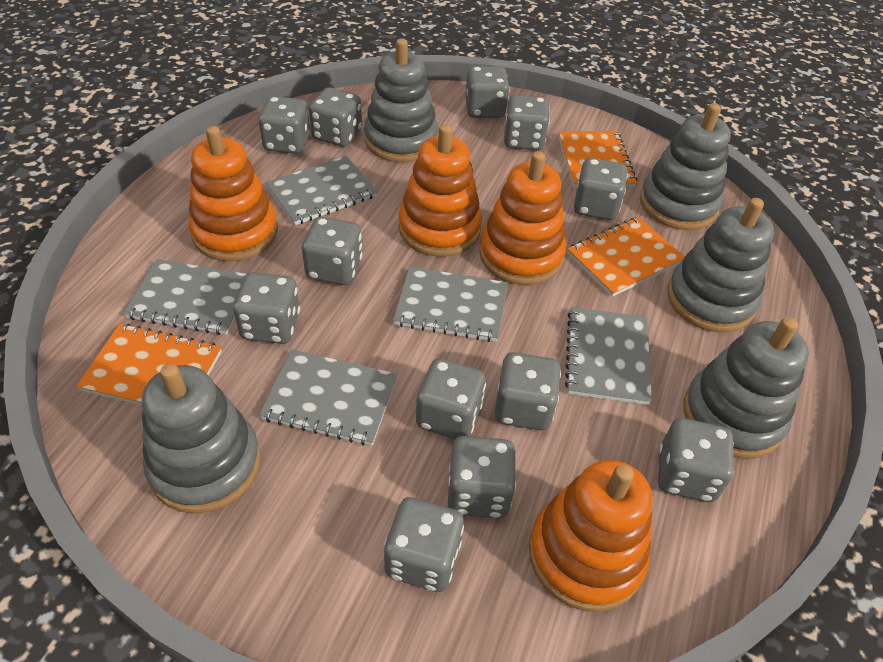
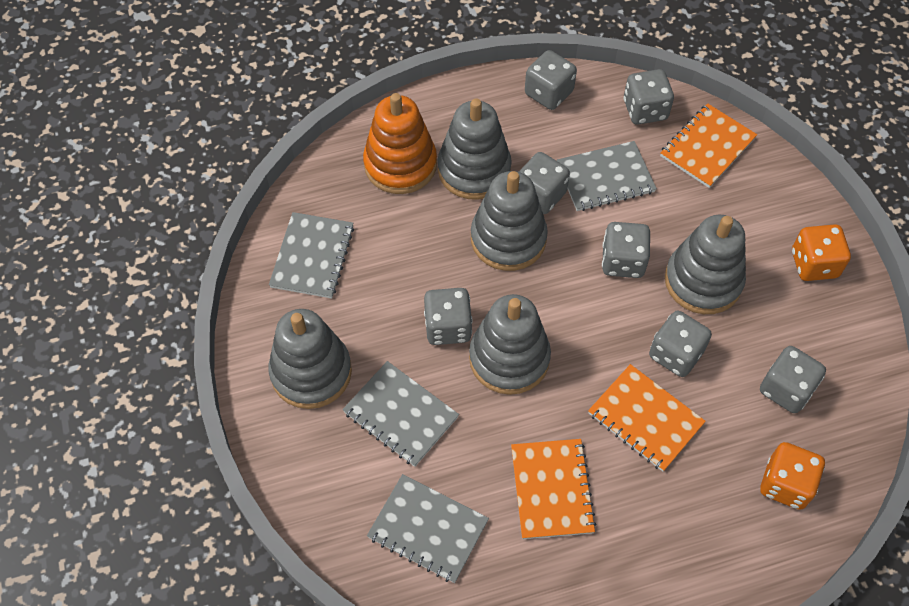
grey dice: [233,272,300,344] [258,96,310,154] [302,217,362,285] [309,87,362,147] [384,497,464,592] [416,358,486,439] [448,436,516,518] [465,66,510,118] [495,352,561,430] [504,95,550,151] [574,158,628,220] [658,418,734,502] = 12 -> [424,288,473,345] [519,152,570,214] [525,50,577,110] [602,222,650,278] [624,69,674,125] [649,311,712,377] [760,346,826,413] = 7
grey notebook: [123,259,246,335] [259,349,397,446] [266,156,377,225] [393,266,508,342] [565,307,652,405] = 5 -> [269,212,354,299] [342,361,459,467] [367,474,489,583] [557,141,657,211] = 4
orange dice: none = 0 -> [760,442,825,510] [792,224,851,281] = 2
orange stacking toy: [188,126,278,261] [399,124,482,257] [479,151,566,285] [529,460,653,612] = 4 -> [363,93,437,194] = 1

